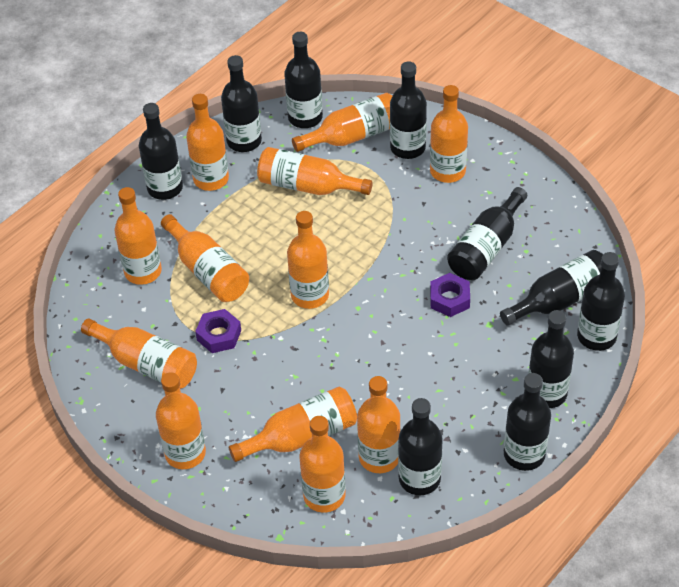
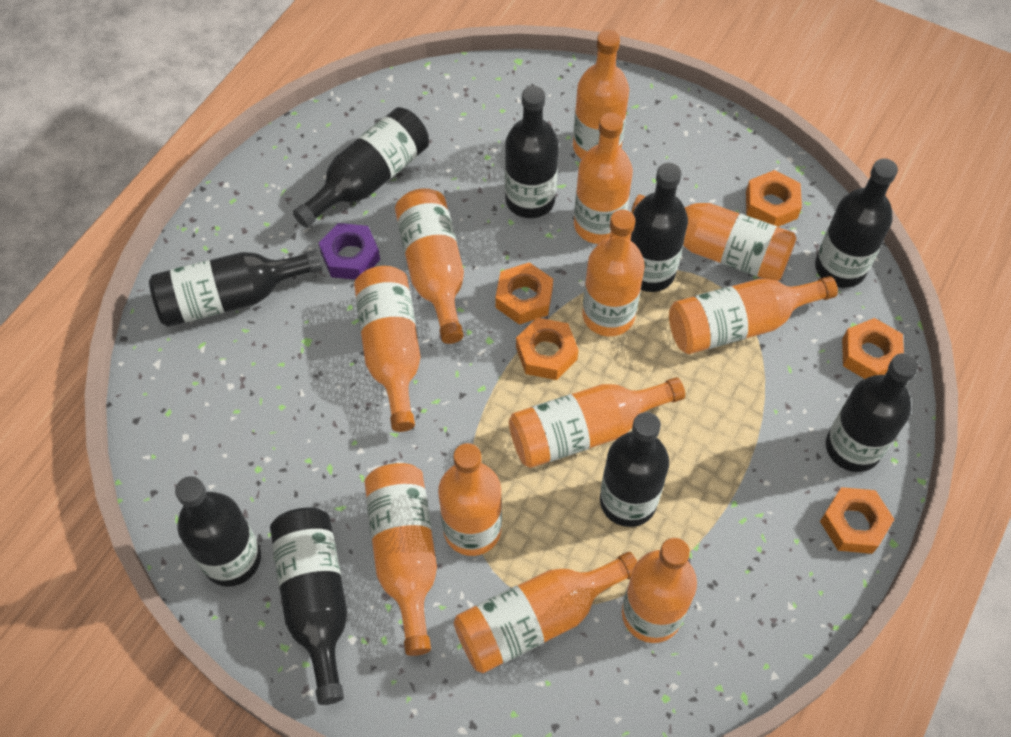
black bottle: [139,103,183,200] [221,55,262,152] [284,32,323,128] [390,61,427,159] [398,398,443,495] [447,187,527,280] [500,250,603,326] [504,373,551,471] [528,310,574,408] [577,252,625,351] = 10 -> [149,250,323,327] [175,476,261,587] [270,507,347,705] [293,107,429,228] [505,86,559,218] [600,412,669,527] [631,163,688,292] [815,158,898,288] [826,353,918,472] = 9
orange nut: none = 0 -> [495,262,553,325] [516,317,578,380] [746,170,802,227] [820,487,895,554] [842,318,904,379] = 5
purple nut: [195,309,241,353] [430,273,470,317] = 2 -> [319,223,380,280] = 1

